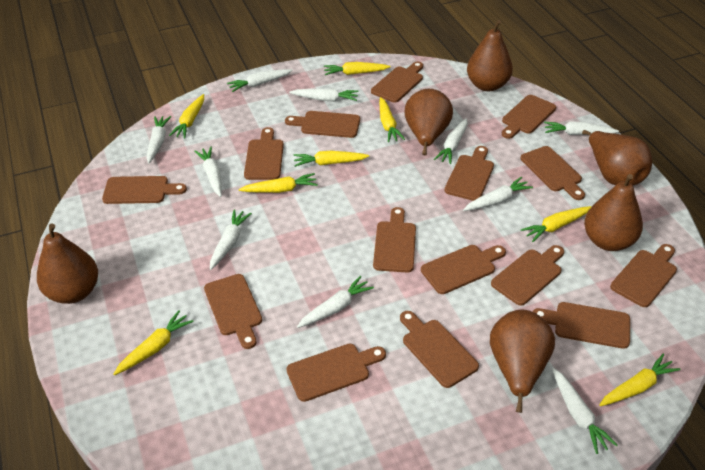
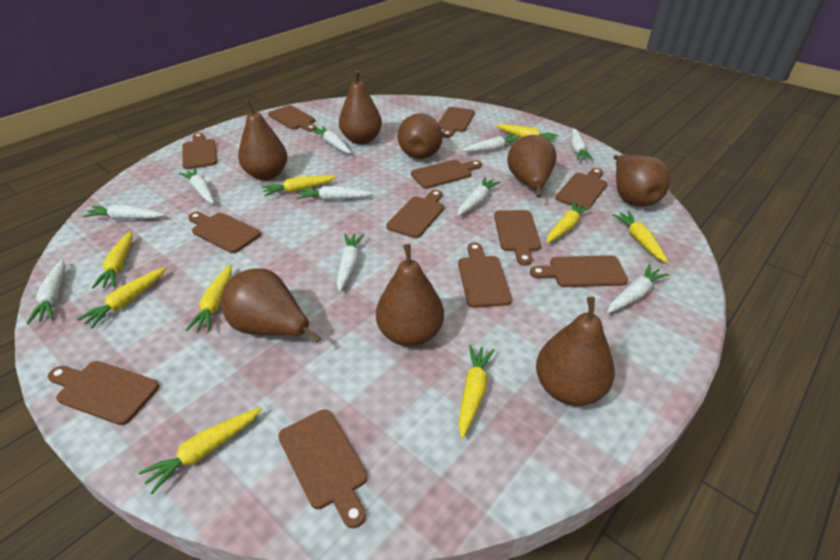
brown cutting board: [102,176,187,204] [204,274,262,349] [244,127,284,180] [285,111,360,138] [286,344,386,402] [371,62,423,103] [373,207,416,272] [400,311,479,388] [421,245,506,294] [444,146,494,201] [491,245,564,305] [502,95,556,139] [521,146,585,200] [533,302,630,349] [610,244,677,307] = 15 -> [48,361,159,425] [182,133,217,169] [188,212,261,253] [268,105,317,132] [278,409,367,528] [386,190,444,238] [411,160,482,189] [438,107,475,138] [458,243,512,308] [494,210,541,266] [530,255,628,287] [556,168,607,208] = 12
brown pear: [37,223,98,304] [405,89,453,155] [467,20,513,91] [490,310,555,413] [582,130,652,185] [584,174,643,251] = 6 -> [221,268,321,343] [238,100,287,180] [339,70,382,144] [376,244,444,347] [397,113,443,159] [507,135,557,197] [536,297,615,406] [613,154,671,206] = 8
yellow carrot: [113,310,194,375] [169,94,204,138] [239,173,318,193] [294,151,369,167] [324,62,391,75] [380,97,405,142] [521,206,591,242] [599,353,681,406] = 8 -> [77,267,166,329] [92,231,133,289] [139,407,262,494] [186,265,232,332] [262,176,336,196] [458,345,494,439] [496,124,559,143] [547,201,592,243] [612,211,668,263] = 9

